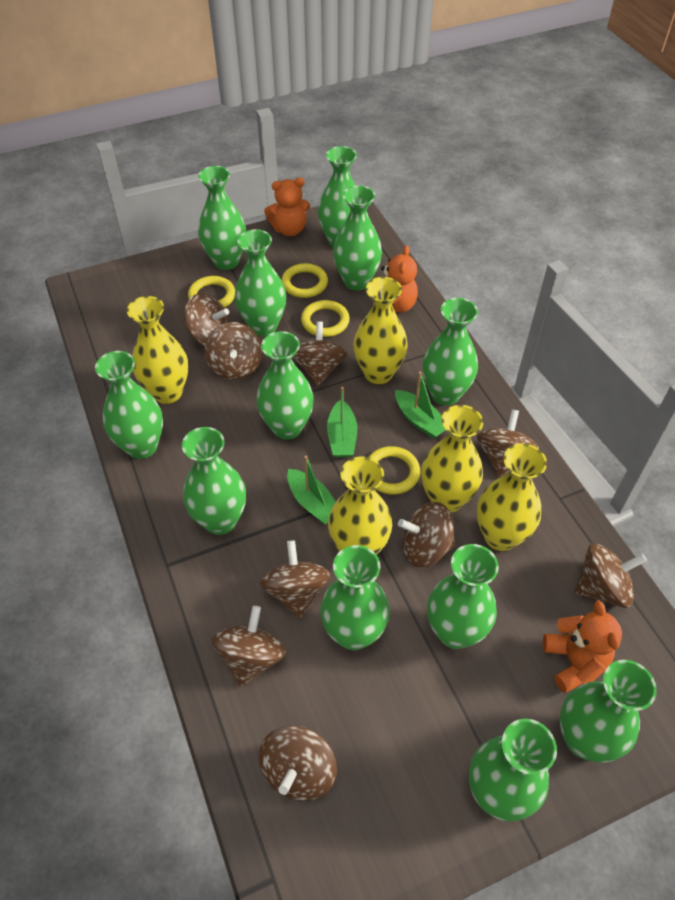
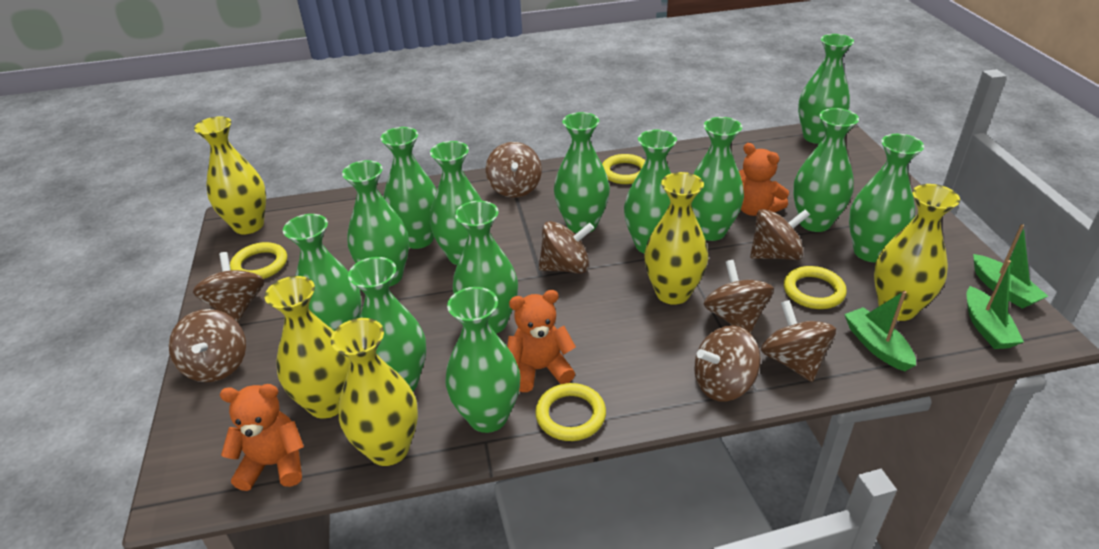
brown spinning top: [184,294,229,346] [204,322,262,380] [212,606,286,687] [259,725,337,801] [260,540,330,619] [293,322,348,386] [398,502,455,567] [477,409,539,477] [575,543,647,608] = 9 -> [169,309,246,382] [193,252,265,322] [486,142,541,198] [539,221,594,274] [694,325,761,402] [704,260,774,334] [750,209,810,260] [761,300,836,382] = 8
green vase: [95,351,163,459] [182,427,246,535] [198,166,246,270] [235,229,286,336] [256,331,314,440] [318,146,357,248] [320,545,390,650] [333,185,382,290] [422,298,478,405] [427,544,499,649] [469,719,557,822] [559,660,657,763] = 12 -> [283,214,361,331] [342,160,409,287] [348,257,426,391] [381,127,437,249] [430,141,482,265] [445,287,520,433] [453,201,518,334] [554,112,610,233] [624,130,677,254] [691,117,744,241] [793,108,859,232] [798,34,854,144] [849,134,924,262] = 13

